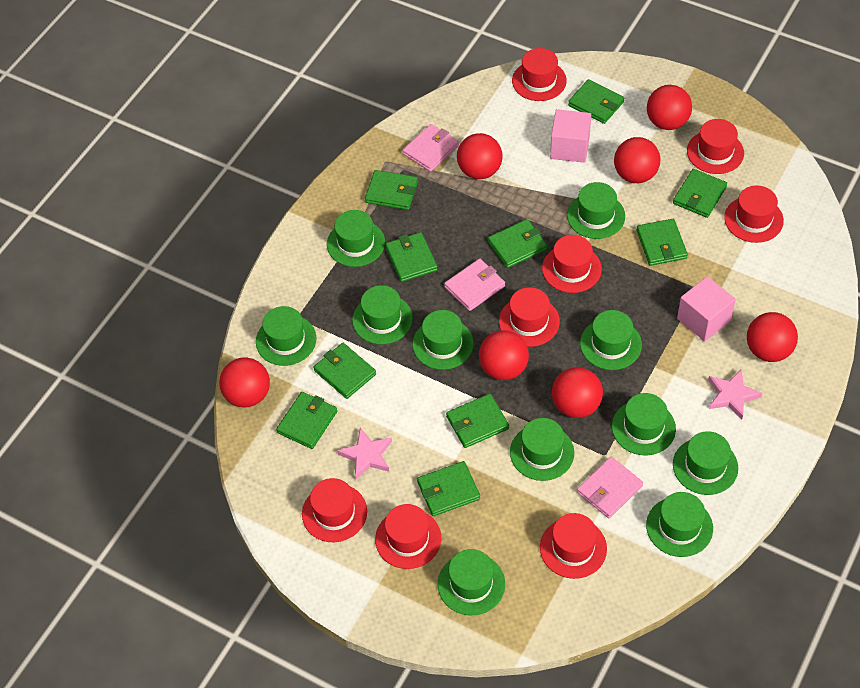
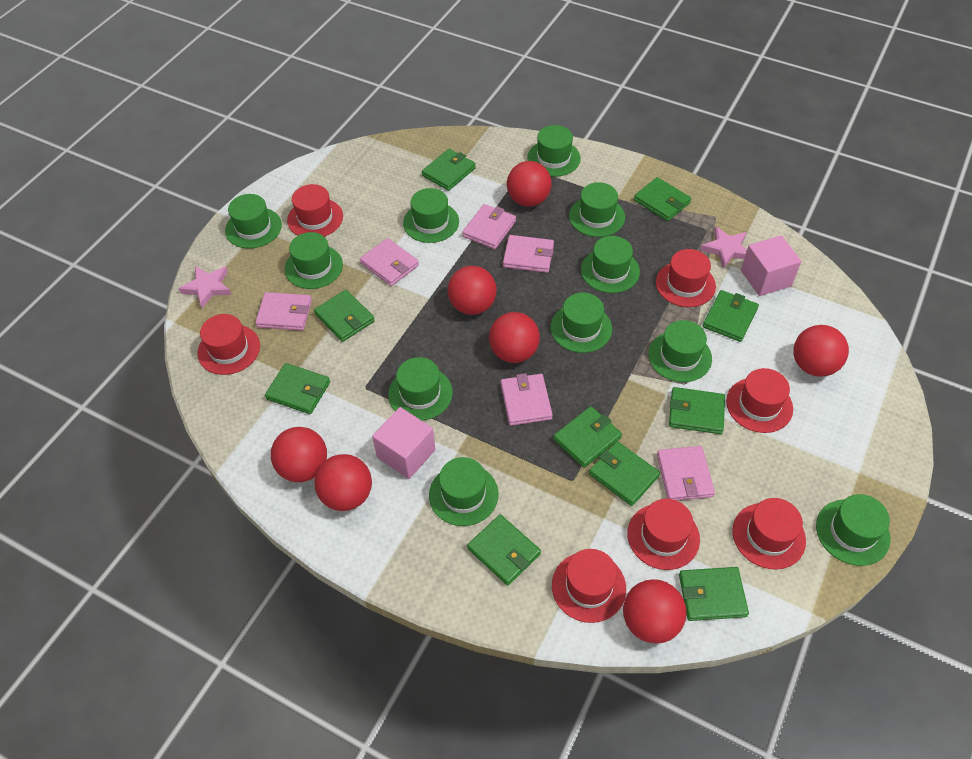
pink wallet: [402,124,459,172] [444,259,505,311] [577,457,643,518] = 3 -> [255,292,312,331] [360,238,419,286] [462,204,516,249] [501,373,553,426] [503,235,554,273] [657,446,715,501] = 6
red hat: [302,478,367,542] [375,504,441,569] [499,287,560,347] [512,48,567,101] [540,513,607,579] [542,235,602,293] [687,119,744,174] [724,185,784,243] = 8 -> [198,314,260,375] [287,184,343,237] [552,549,626,623] [627,499,700,570] [656,249,716,307] [726,368,793,433] [732,498,806,569] = 7

